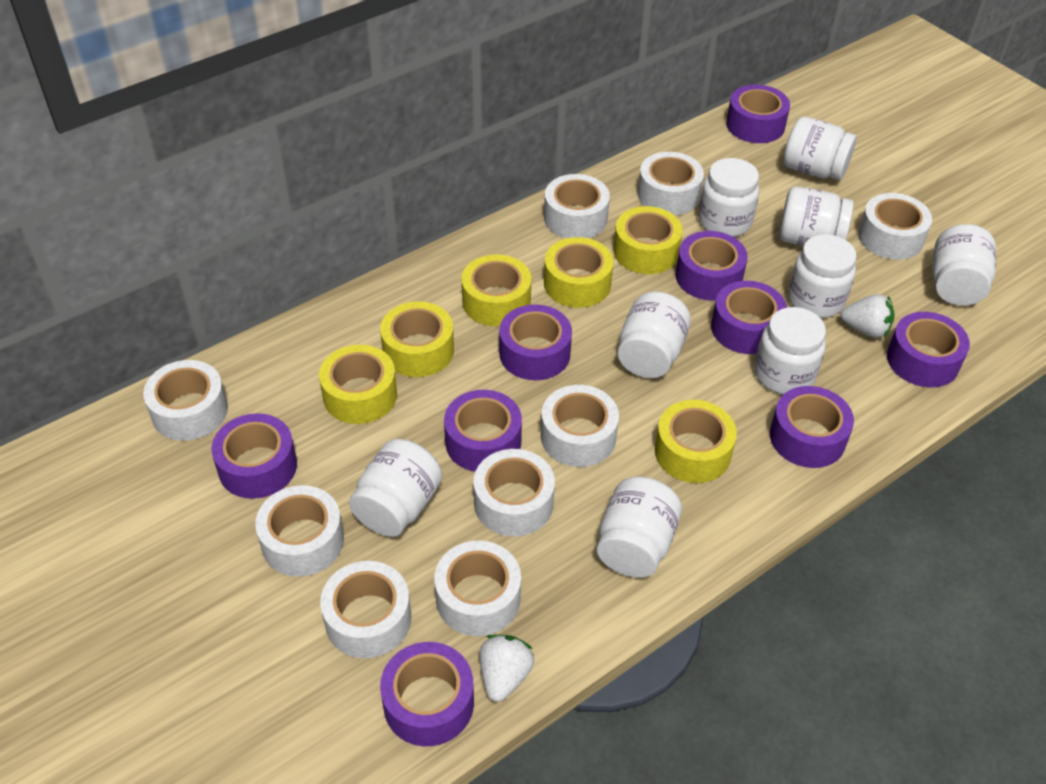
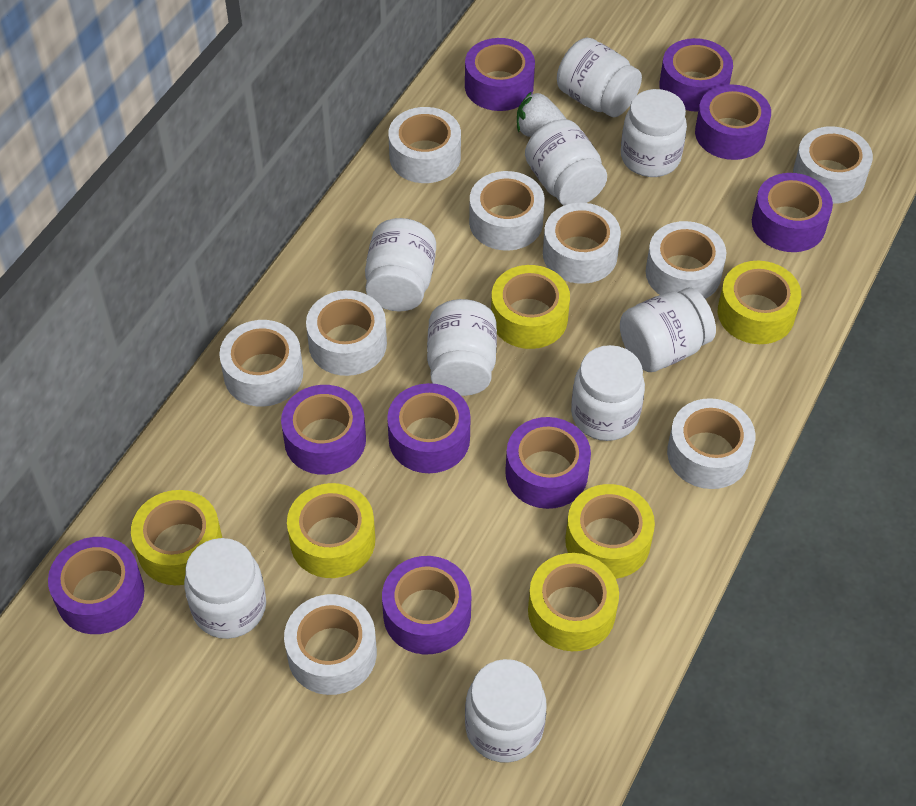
white strawberry: [479,635,534,702] [840,294,894,338] = 2 -> [517,91,566,137] = 1

